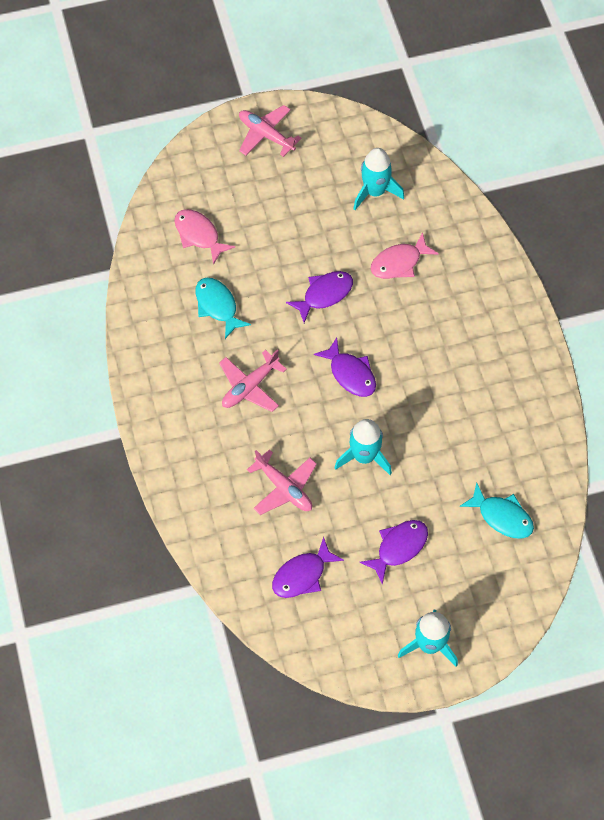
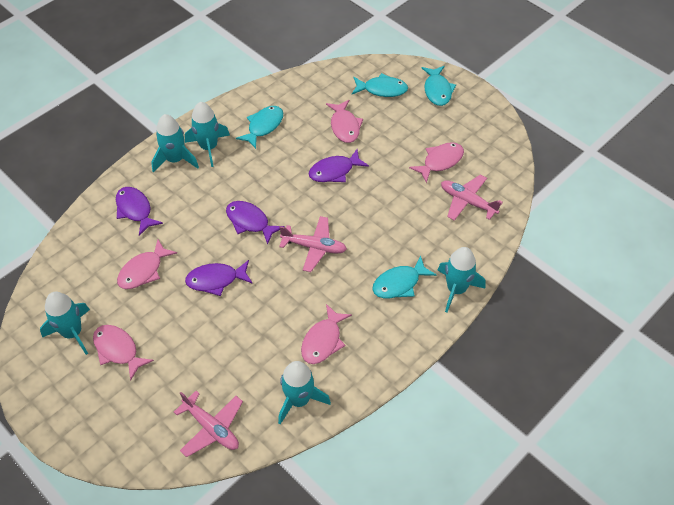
pink fish: [174,209,235,265] [371,232,439,279] = 2 -> [93,325,154,381] [117,240,177,289] [301,304,352,364] [326,100,363,143] [409,142,464,183] = 5
turquoise fish: [196,278,251,339] [460,482,534,539] = 2 -> [236,106,283,149] [352,73,408,97] [372,255,437,298] [422,66,456,106] = 4
turquoise rocket: [334,419,392,475] [353,148,404,210] [398,610,458,667] = 3 -> [40,292,90,355] [151,114,199,172] [185,102,230,167] [278,361,331,424] [438,247,486,312] = 5

